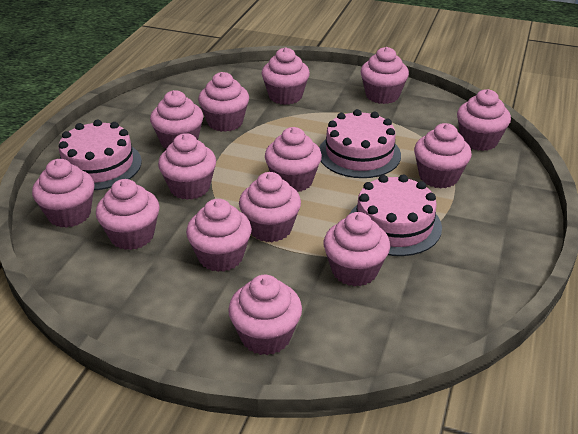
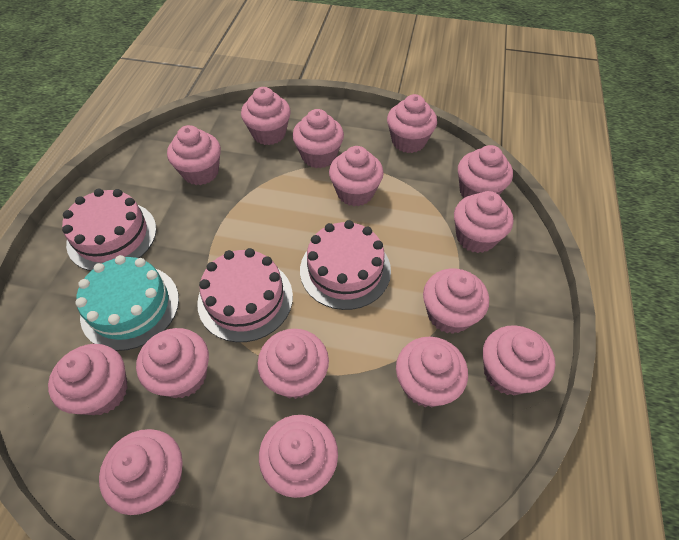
pink cupcake: [32,159,95,228] [96,179,160,250] [150,90,204,149] [158,133,216,200] [186,199,252,272] [198,72,249,132] [228,275,302,355] [239,172,301,242] [261,47,310,105] [265,127,322,192] [324,212,390,287] [361,47,409,104] [414,123,472,188] [457,89,511,151] = 14 -> [48,344,128,415] [99,429,183,515] [136,328,209,398] [167,125,221,185] [241,87,291,145] [258,329,329,399] [259,415,338,498] [292,109,344,168] [329,146,384,206] [387,94,437,153] [396,337,468,407] [423,269,489,334] [454,191,513,253] [458,145,513,198] [483,325,555,396] = 15
turquoise cake: none = 0 -> [75,255,179,351] = 1

